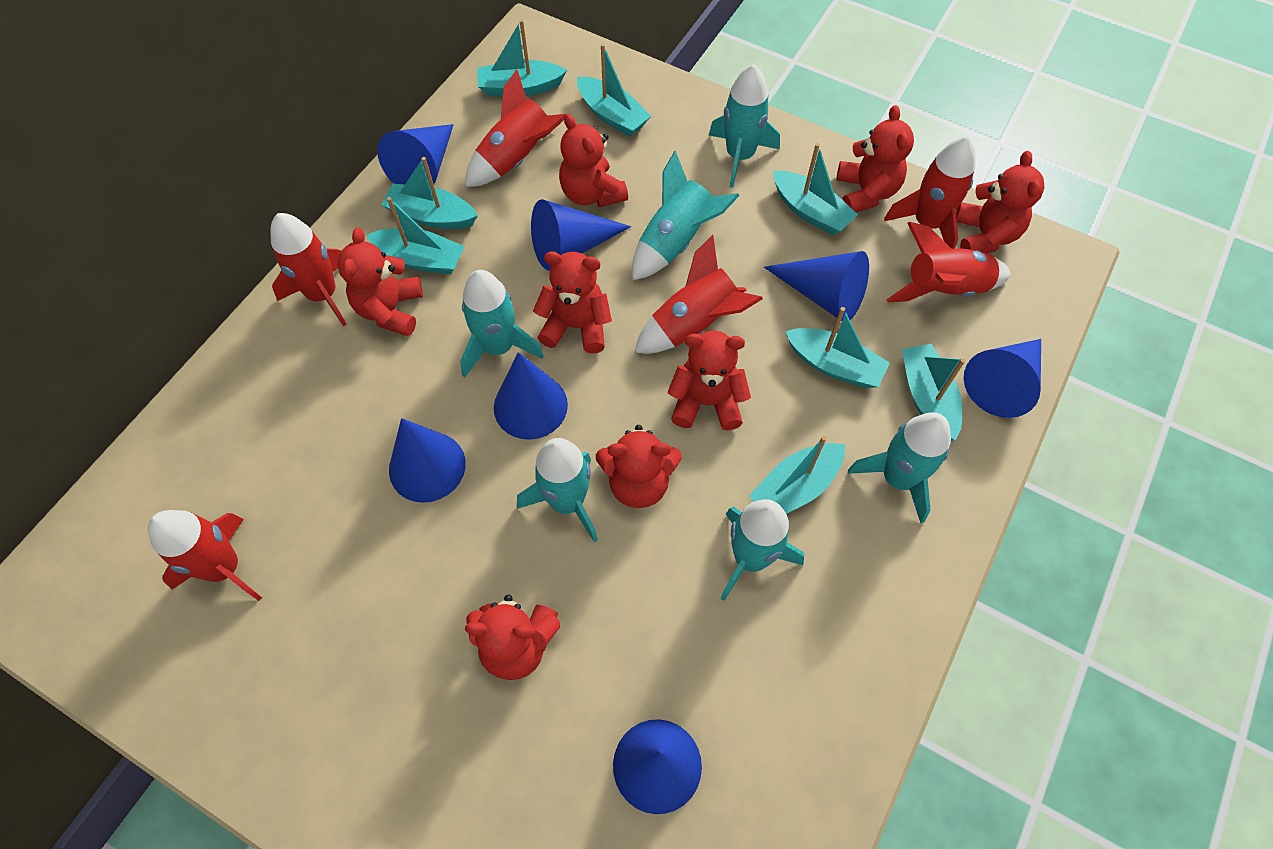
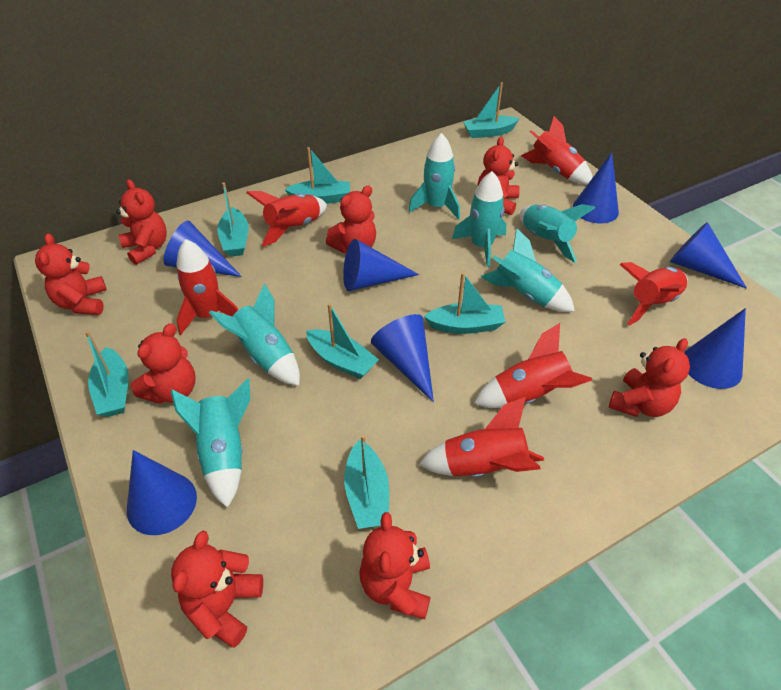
turquoise boat: [367,197,465,275] [381,157,478,229] [477,19,567,97] [577,44,651,137] [749,436,845,514] [773,143,858,235] [785,307,890,388] [902,344,966,441] = 8 -> [85,331,129,417] [217,183,249,257] [284,147,350,204] [306,303,379,379] [344,435,389,529] [424,272,505,334] [463,82,520,138] = 7

